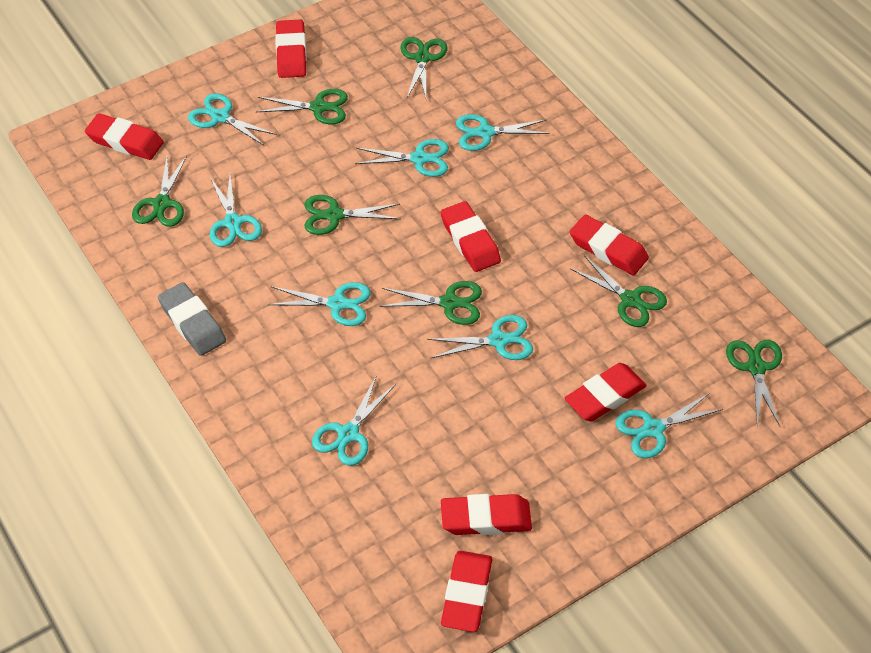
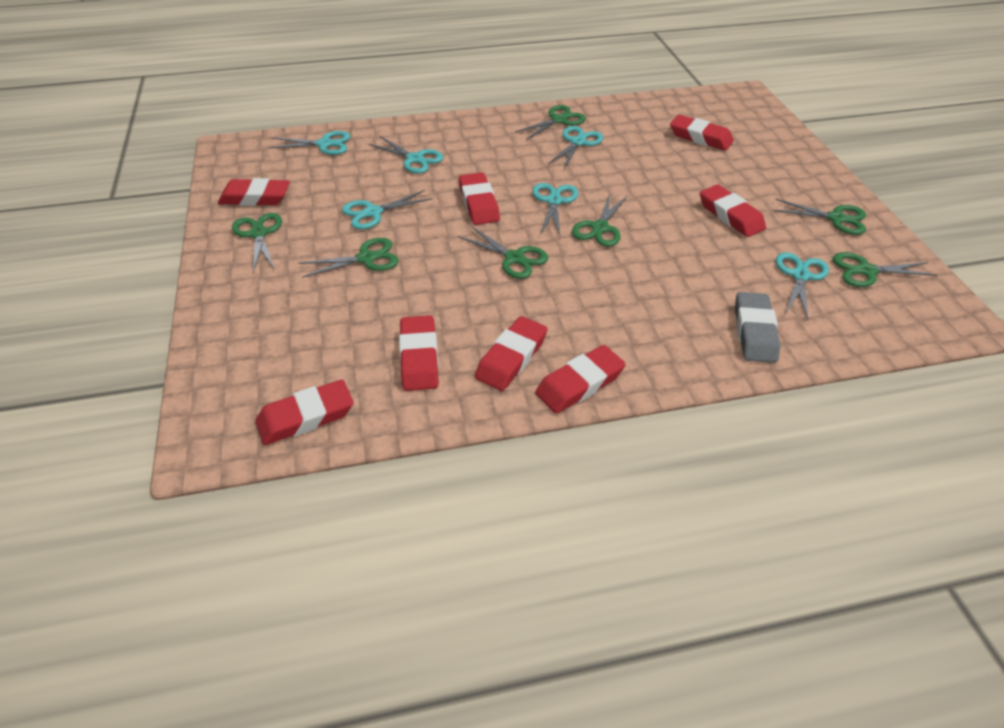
red eraser: [85,113,164,160] [275,20,307,78] [441,201,501,272] [441,494,532,535] [441,551,492,632] [565,363,647,422] [570,215,649,275] = 7 -> [218,178,290,206] [255,380,353,445] [399,315,439,391] [459,172,500,225] [475,316,547,391] [535,345,626,414] [670,115,734,151] [700,185,766,237] = 8
turquoise scissors: [188,93,277,146] [210,175,262,247] [267,282,371,326] [312,377,396,466] [355,139,449,177] [427,315,533,360] [456,114,550,151] [615,393,723,458] = 8 -> [268,131,350,155] [342,190,432,230] [368,136,444,174] [532,183,578,236] [548,126,603,169] [776,252,829,320] = 6

